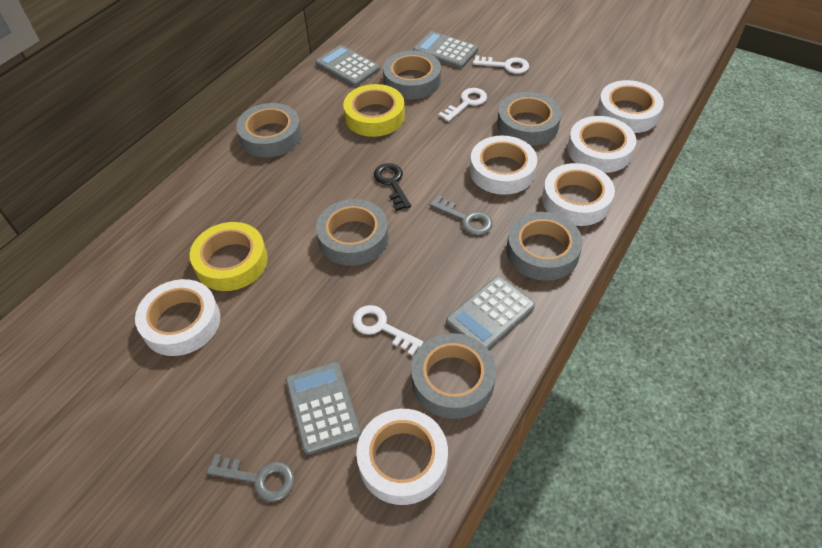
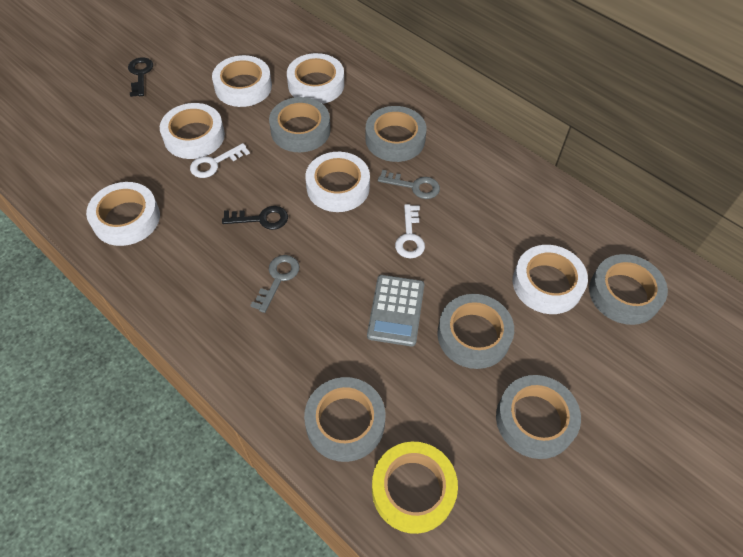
black key: [374,163,411,211] = 1 -> [128,57,153,97] [222,206,288,230] = 2
grey calculator: [286,362,361,455] [315,45,380,87] [413,31,478,69] [446,276,535,350] = 4 -> [367,275,424,346] = 1
white key: [352,305,423,356] [438,88,487,122] [473,55,529,74] = 3 -> [190,143,250,178] [395,204,425,258] = 2
yellow tape: [190,222,268,291] [343,84,405,137] = 2 -> [372,442,458,534] = 1

